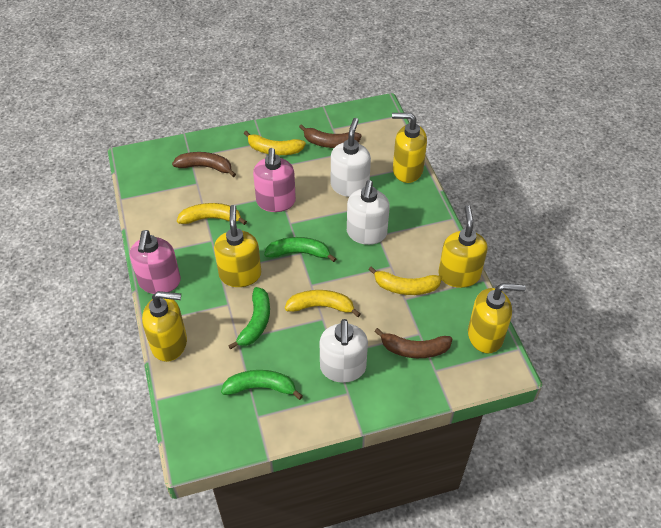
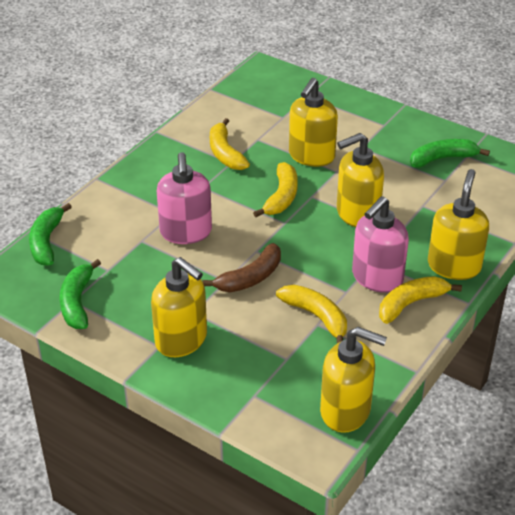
brown banana: [172,152,236,177] [299,124,362,148] [374,328,452,358] = 3 -> [202,243,281,292] = 1
white soap dispenser: [320,319,368,383] [331,118,371,197] [347,180,390,245] = 3 -> none = 0

